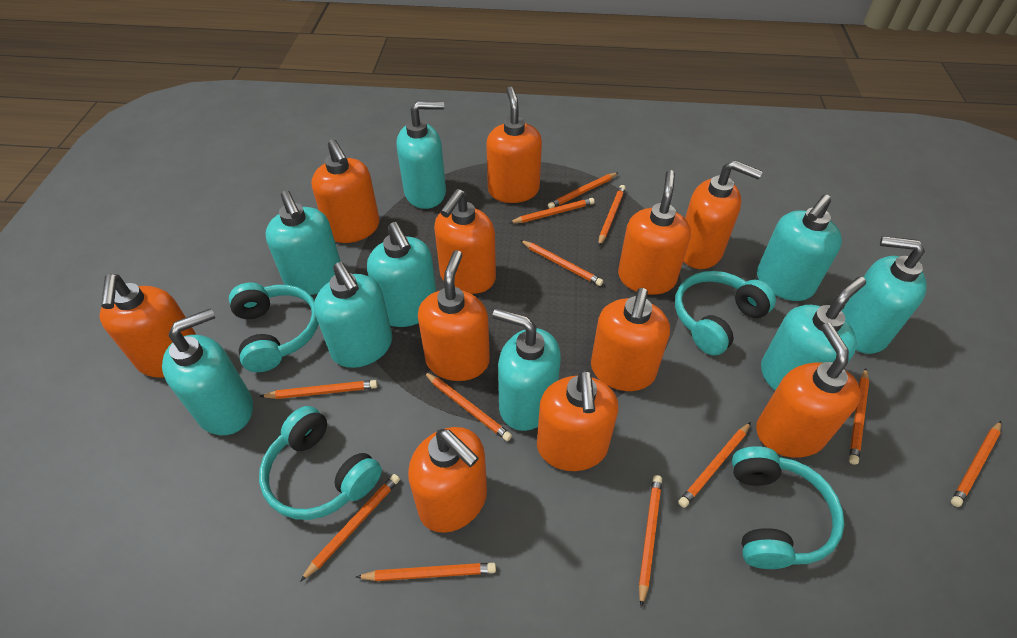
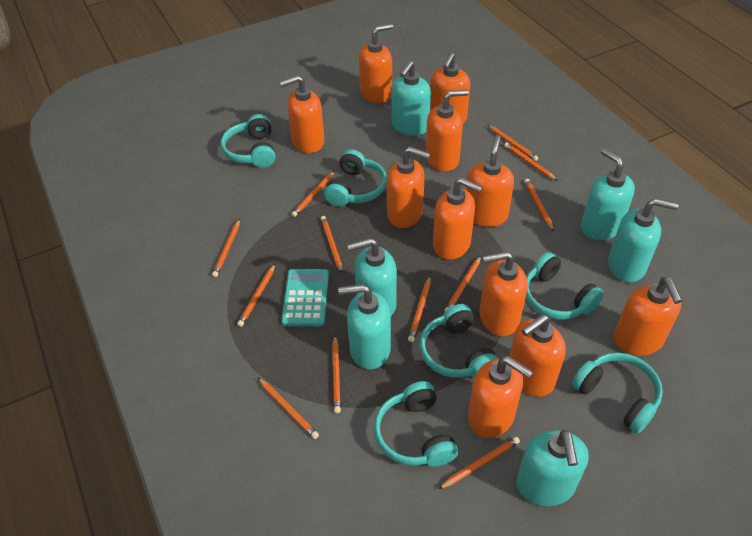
turquoise calculator: none = 0 -> [281,269,329,326] = 1
turquoise headphones: [229,282,319,372] [259,406,382,520] [675,271,776,356] [732,446,845,569] = 4 -> [220,114,276,168] [324,149,387,207] [374,381,458,467] [420,304,497,378] [525,252,604,320] [572,353,663,434] = 6
turquoise soap dispenser: [162,308,253,435] [265,190,341,295] [314,262,392,368] [367,222,436,327] [397,101,446,209] [492,309,561,431] [757,194,842,301] [761,276,866,390] [842,236,927,354] = 9 -> [338,284,391,369] [348,238,397,316] [392,61,431,136] [516,429,589,506] [581,148,635,240] [608,198,679,282] = 6

